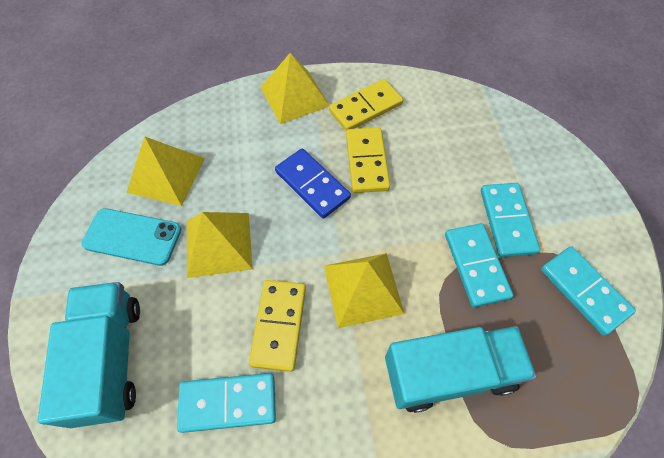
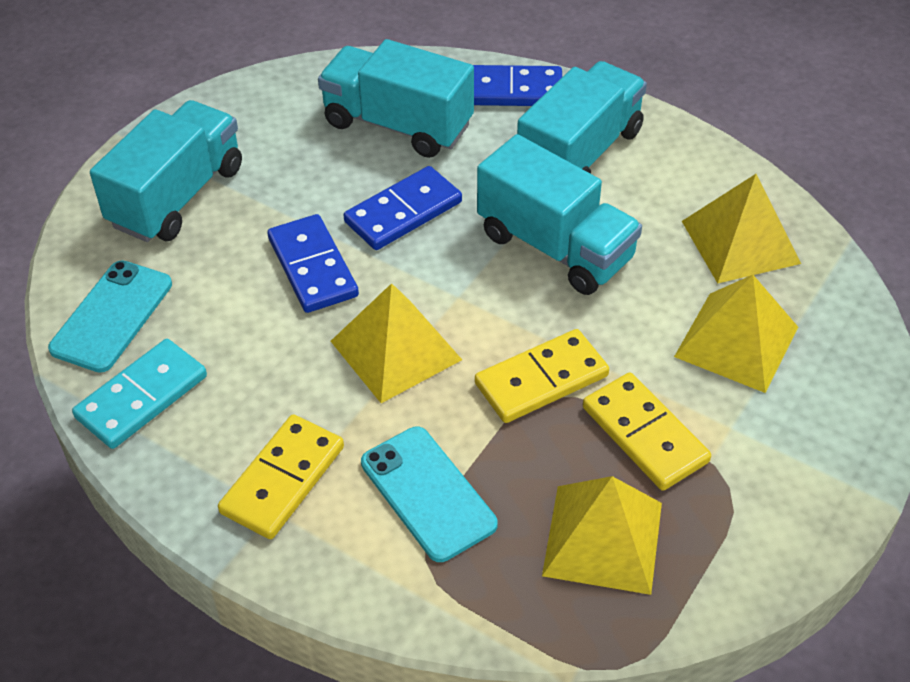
blue domino: [275,149,351,219] = 1 -> [268,214,359,313] [344,166,462,250] [473,65,562,106] = 3
turquoise domino: [177,373,276,433] [445,223,513,307] [481,183,540,257] [541,246,636,336] = 4 -> [72,339,207,449] = 1
turquoise phone: [82,208,181,266] = 1 -> [48,260,172,373] [361,427,498,562] = 2
turquoise truck: [38,282,140,428] [385,326,536,413] = 2 -> [90,100,242,242] [318,39,474,158] [477,134,642,295] [517,61,647,174] = 4

